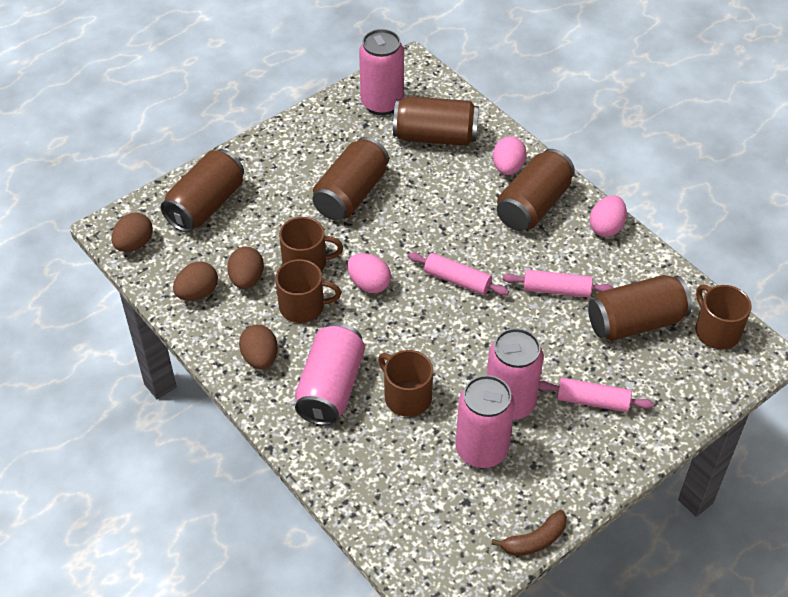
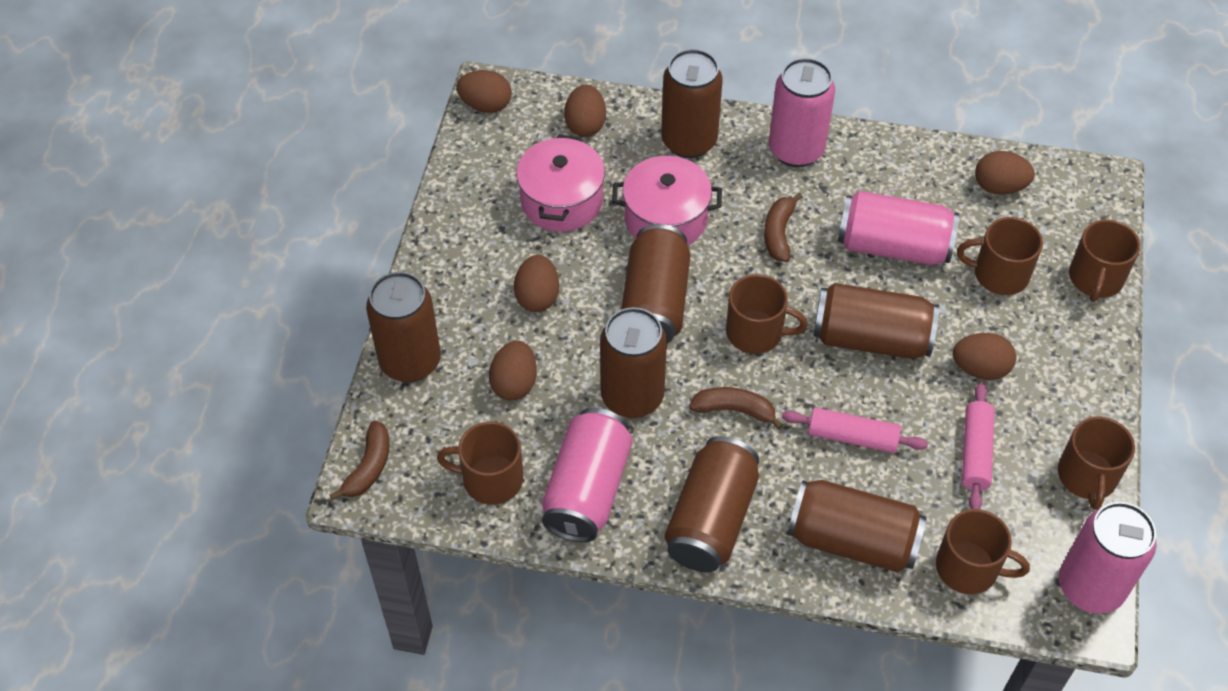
brown banana: [491,510,567,556] = 1 -> [329,421,390,500] [689,387,783,430] [764,193,803,262] = 3
brown can: [161,149,244,233] [313,137,389,220] [393,96,479,146] [497,149,575,231] [588,275,692,341] = 5 -> [366,272,441,382] [600,307,667,418] [621,224,690,344] [661,49,723,158] [665,436,759,572] [788,480,927,572] [813,283,939,359] = 7
brown egg: [111,212,153,252] [173,262,218,301] [227,247,264,289] [239,325,278,369] = 4 -> [456,70,512,113] [489,341,537,400] [514,255,559,312] [564,84,606,137] [953,333,1016,380] [975,151,1035,195] = 6
brown mug: [276,259,341,323] [279,217,343,272] [378,350,433,417] [695,284,752,350] = 4 -> [437,422,523,505] [726,274,808,354] [936,509,1030,594] [957,217,1043,295] [1058,417,1135,510] [1069,220,1140,302] = 6
pink egg: [347,253,391,293] [493,136,527,175] [590,195,627,237] = 3 -> none = 0
pink pot: none = 0 -> [516,135,605,232] [612,156,722,246] = 2
pink rolling pin: [408,252,509,296] [503,269,614,298] [539,378,654,412] = 3 -> [782,407,928,453] [962,383,995,509] = 2

